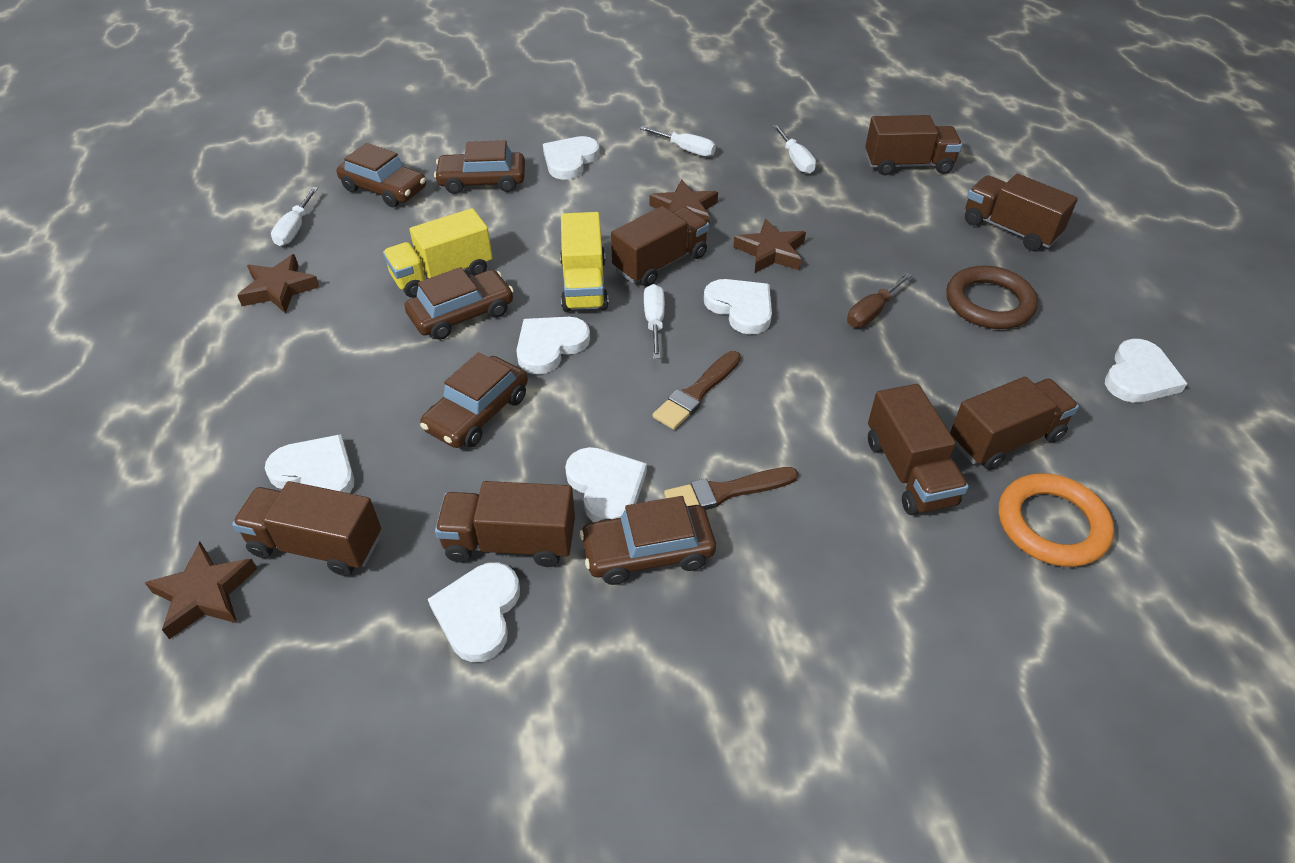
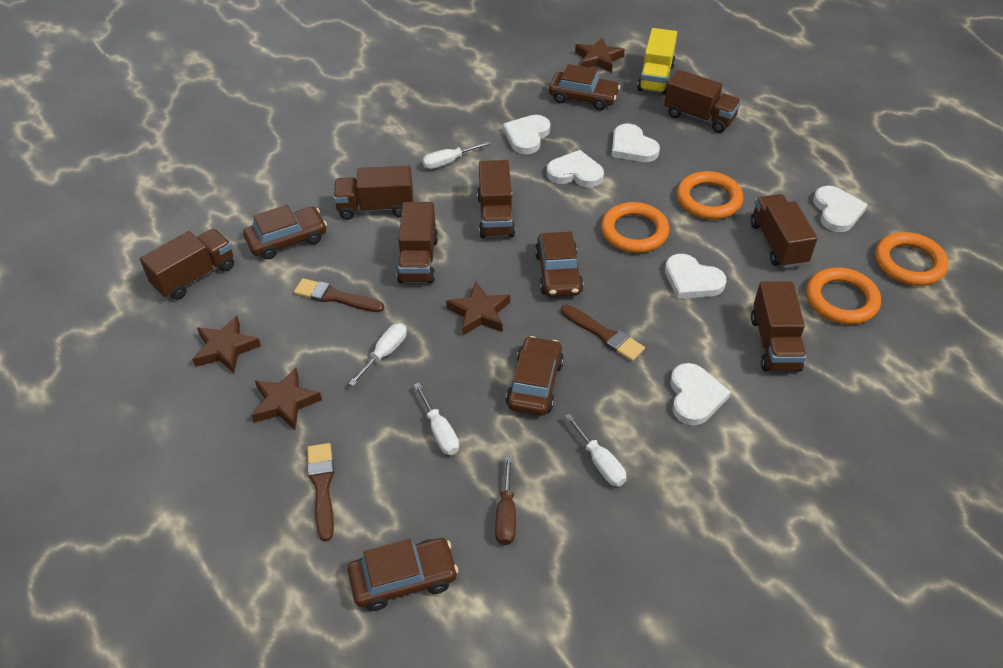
brown brush: [653,351,741,430] [664,467,798,510] = 2 -> [294,278,384,312] [307,443,334,541] [561,305,645,361] = 3
brown ring: [946,266,1038,329] = 1 -> none = 0
orange ring: [999,473,1114,567] = 1 -> [601,202,669,253] [677,171,743,219] [806,267,881,324] [875,232,949,286] = 4
white heart: [265,434,354,493] [428,562,520,662] [516,317,590,374] [543,136,600,180] [565,447,647,522] [704,279,772,335] [1105,339,1187,403] = 7 -> [503,115,550,154] [547,150,604,187] [611,124,660,162] [665,254,727,299] [670,363,731,426] [813,186,868,232] = 6
yellow truck: [383,208,493,298] [560,212,609,312] = 2 -> [637,28,677,95] = 1

